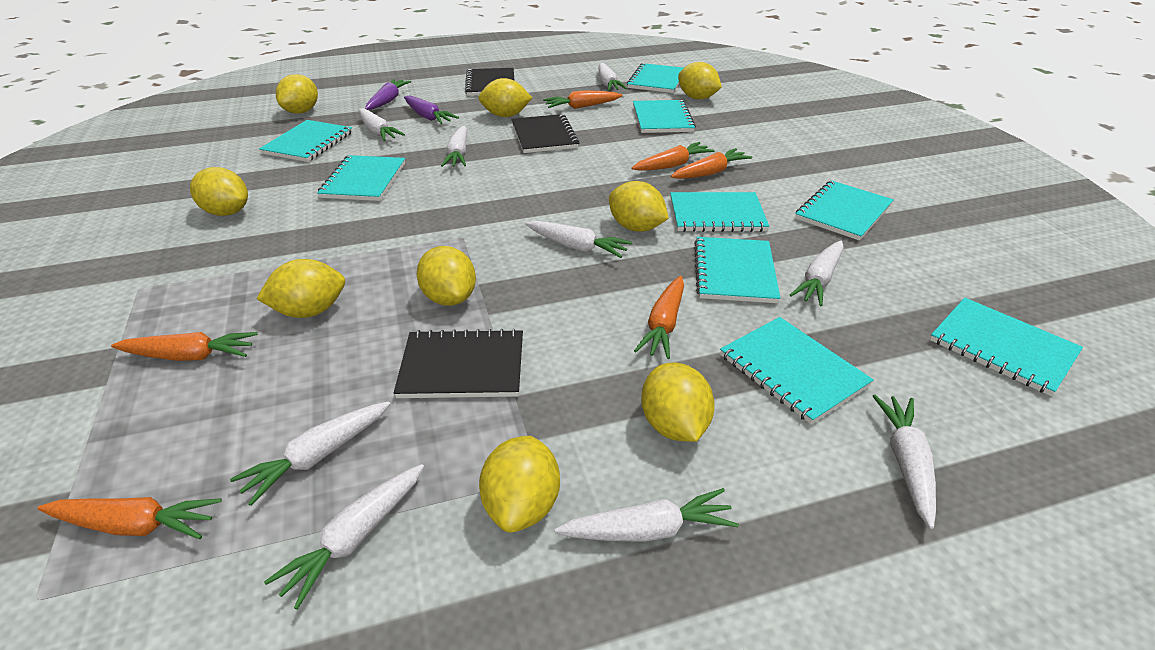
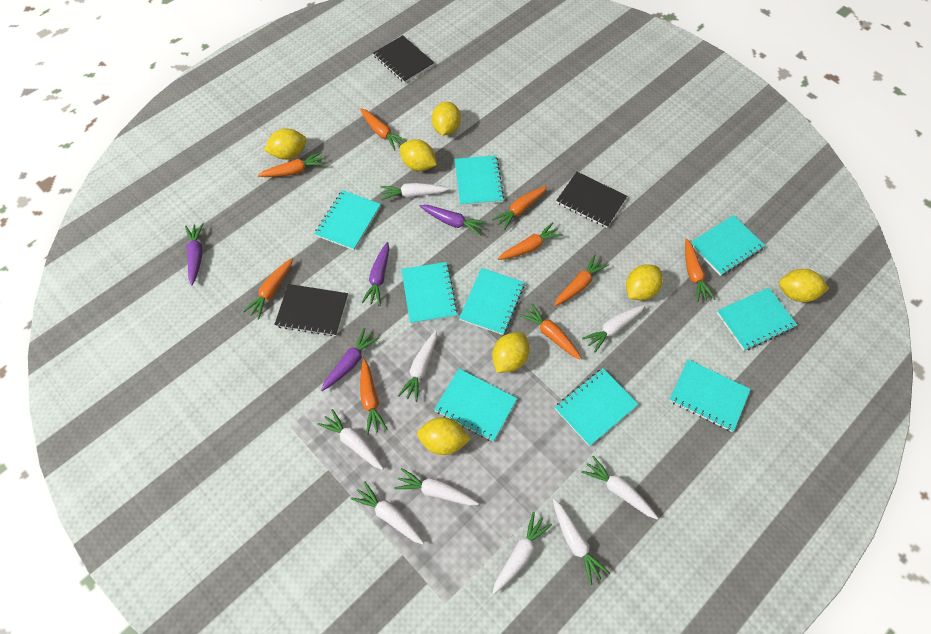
orange carrot: [37,497,222,539] [111,332,258,361] [543,90,622,109] [631,142,715,171] [634,276,684,359] [671,148,753,179] = 6 -> [243,258,293,320] [258,152,326,177] [360,109,407,151] [360,359,388,435] [492,186,547,230] [498,222,563,260] [519,303,582,360] [554,254,609,306] [685,238,715,302] = 9
purple carrot: [365,79,411,110] [404,95,459,124] = 2 -> [185,223,203,285] [321,328,379,391] [362,242,389,306] [420,205,487,236] = 4
yellow lemon: [190,167,248,216] [256,259,345,318] [276,74,318,114] [417,246,476,306] [479,78,532,117] [479,436,560,533] [609,181,669,232] [641,362,715,442] [678,62,722,99] = 9 -> [264,128,307,160] [400,139,437,171] [417,417,471,455] [432,102,461,135] [492,332,529,373] [626,264,663,300] [779,269,829,302] = 7

